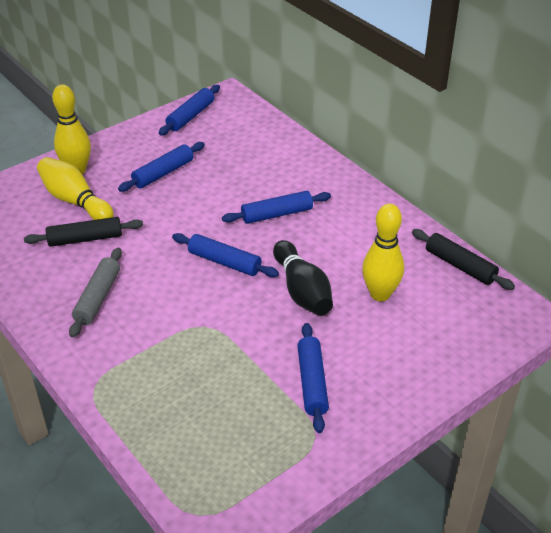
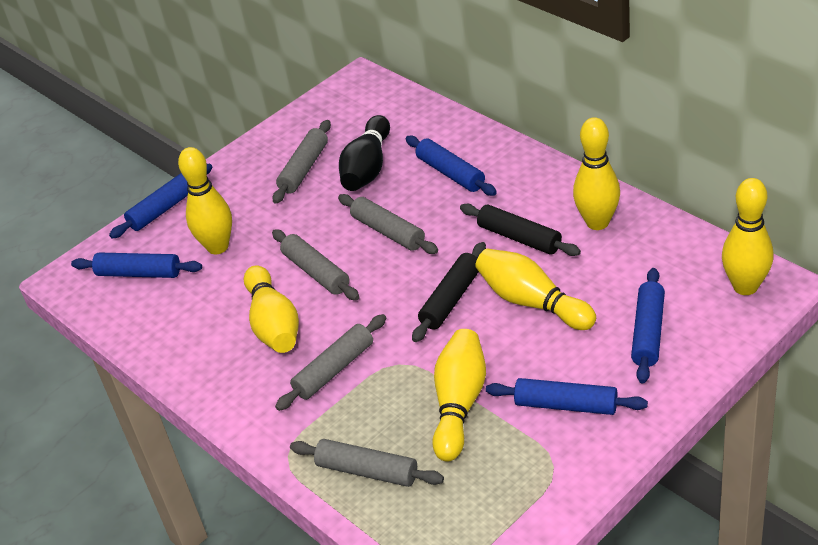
grey rolling pin: [69,248,122,338] = 1 -> [272,229,359,300] [273,120,331,204] [275,314,386,411] [290,439,444,487] [338,194,438,254] = 5
yellow bowling pin: [37,157,114,220] [52,84,91,174] [362,203,404,301] = 3 -> [178,147,232,254] [244,265,299,353] [432,329,486,462] [475,248,596,330] [573,117,620,230] [722,178,774,295] = 6

